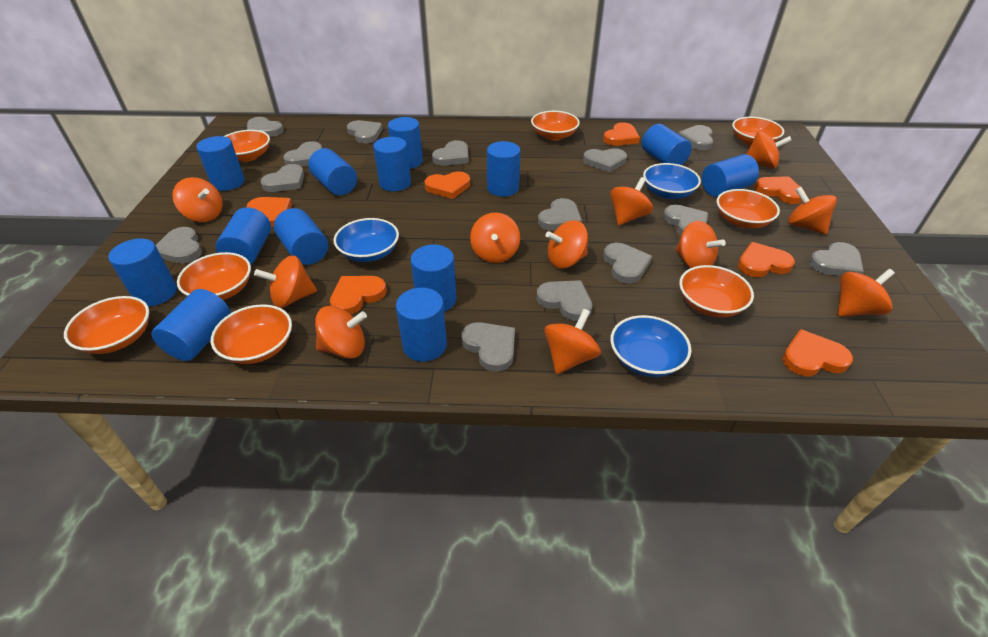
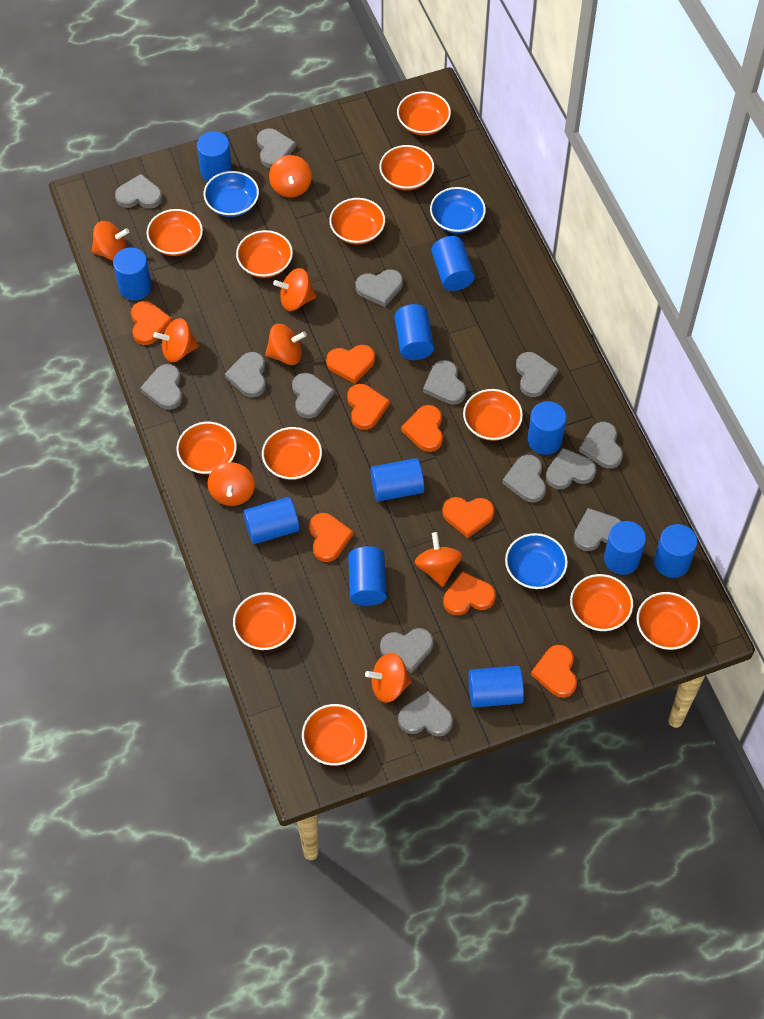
blue cylinder: [108,239,177,306] [152,289,231,361] [196,136,245,191] [216,207,271,265] [274,208,328,265] [308,148,357,196] [373,137,411,192] [388,117,423,169] [396,288,447,362] [411,244,456,312] [487,141,520,197] [642,124,692,165] [702,154,759,197] = 13 -> [113,247,152,300] [197,131,232,182] [243,497,300,544] [348,546,387,606] [370,458,424,502] [395,304,434,360] [431,236,475,291] [468,666,524,708] [528,401,566,455] [604,521,646,575] [654,524,697,578] = 11
orange bowl: [64,296,149,354] [177,252,251,300] [211,304,292,364] [224,130,270,162] [531,111,580,140] [679,265,754,318] [717,189,780,228] [732,117,784,146] = 8 -> [147,209,203,256] [176,422,237,474] [233,592,296,650] [236,230,293,278] [262,427,322,480] [302,704,367,766] [329,198,385,245] [379,145,434,190] [397,91,451,135] [463,389,523,441] [570,574,633,631] [637,592,700,650] = 12
orange heart: [247,197,292,227] [330,276,386,314] [425,171,470,199] [603,122,640,146] [738,242,795,277] [754,176,805,204] [782,329,853,376] = 7 -> [131,301,172,345] [309,513,353,562] [326,345,375,384] [347,384,390,430] [401,405,443,452] [442,497,494,538] [443,571,496,615] [531,645,577,698] = 8
orange spinning top: [172,177,223,222] [254,255,317,308] [315,306,367,359] [470,213,520,263] [544,309,601,374] [546,220,588,268] [610,177,653,226] [675,221,726,268] [747,131,792,169] [788,187,837,235] [838,269,895,317] = 11 -> [92,221,129,261] [153,318,199,362] [208,462,255,506] [265,324,307,365] [269,155,312,197] [273,268,317,311] [365,653,412,703] [415,532,462,587] = 8

